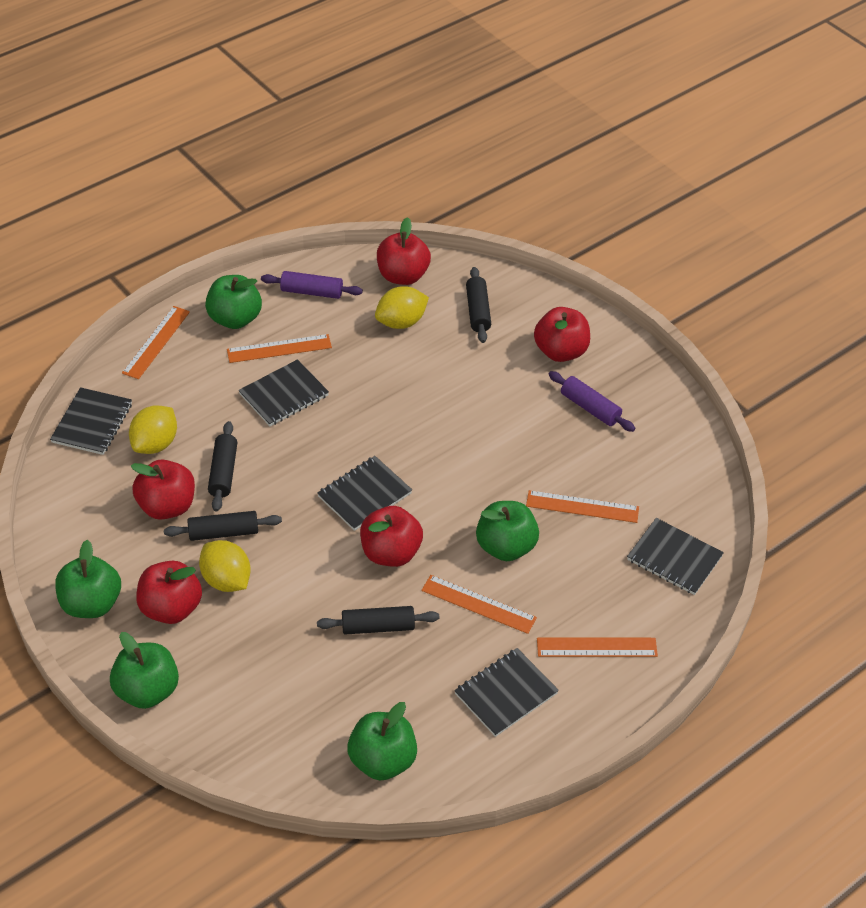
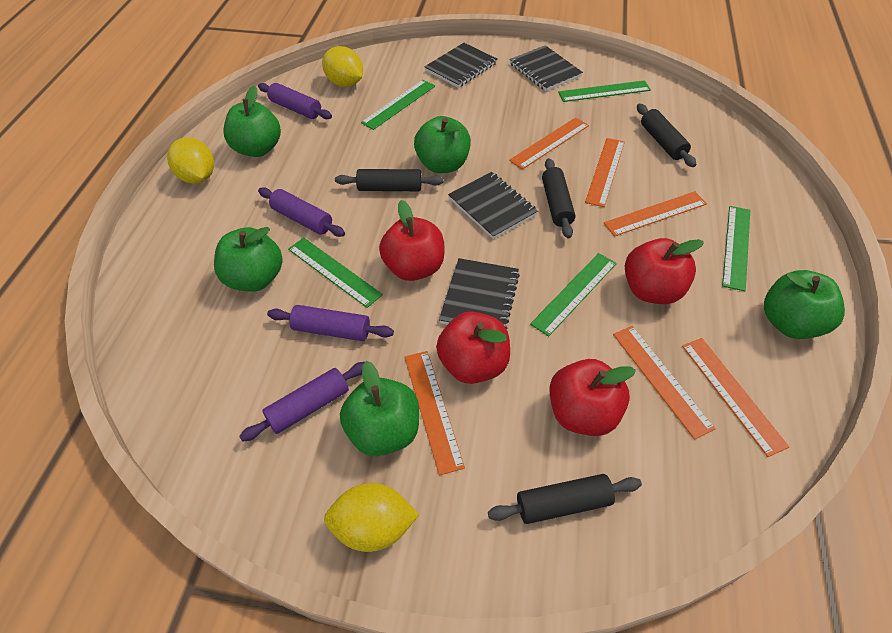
black notebook: [50,387,132,455] [238,359,329,426] [317,456,412,531] [454,648,559,737] [627,518,724,595] = 5 -> [424,43,498,88] [439,258,520,329] [448,172,538,239] [510,45,583,91] = 4
green ruler: none = 0 -> [288,238,383,308] [361,80,435,130] [530,253,617,337] [558,80,651,102] [722,206,750,291] = 5
orange ruler: [122,306,190,379] [227,334,332,363] [421,575,537,634] [526,490,639,523] [537,638,658,657] = 5 -> [405,351,465,475] [509,117,589,169] [585,138,625,207] [604,191,707,236] [613,326,716,440] [682,338,789,457] = 6
purple rolling pin: [261,271,363,299] [548,371,635,432] = 2 -> [239,362,365,442] [258,83,332,119] [258,188,345,237] [267,305,394,341] = 4
red apple: [131,459,195,520] [136,561,202,624] [360,506,423,567] [377,217,431,285] [534,307,590,362] = 5 -> [379,200,444,281] [436,312,510,384] [549,359,636,436] [625,238,704,304] = 4

